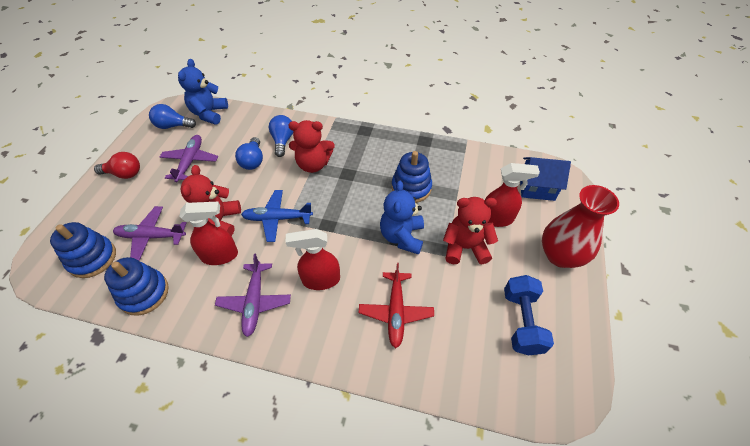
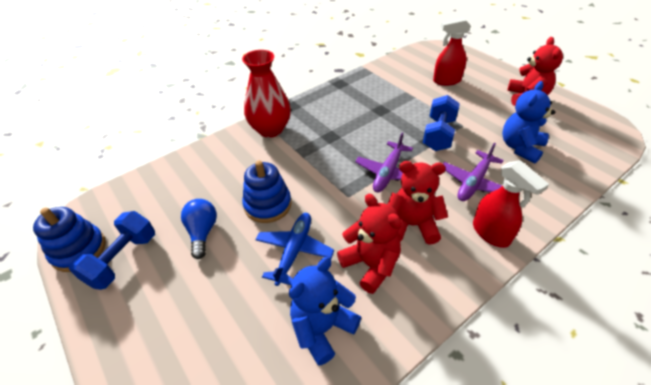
blue dumbbell: [504,275,554,356] = 1 -> [69,211,155,290] [423,95,460,151] = 2
blue house: [520,157,571,201] = 1 -> none = 0
blue light bulb: [149,104,196,129] [235,137,263,170] [269,115,293,157] = 3 -> [181,199,217,259] = 1
blue stacking toy: [50,222,116,278] [104,257,169,316] [392,151,432,203] = 3 -> [33,207,106,272] [242,160,291,223] = 2
purple plane: [113,206,187,261] [160,135,218,182] [215,254,291,337] = 3 -> [355,132,413,192] [443,143,504,201] = 2
red light bulb: [94,152,140,179] = 1 -> none = 0
red plane: [359,263,434,348] = 1 -> none = 0
red spray bottle: [179,202,238,265] [286,229,340,290] [485,163,540,227] = 3 -> [433,17,471,86] [473,160,549,248] = 2

